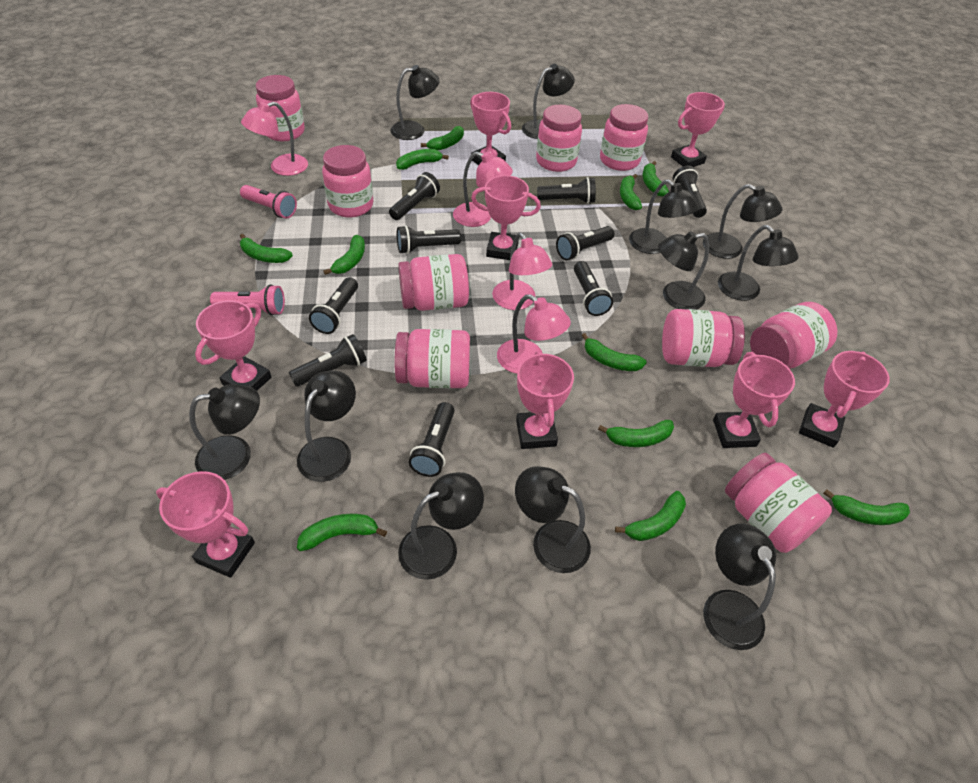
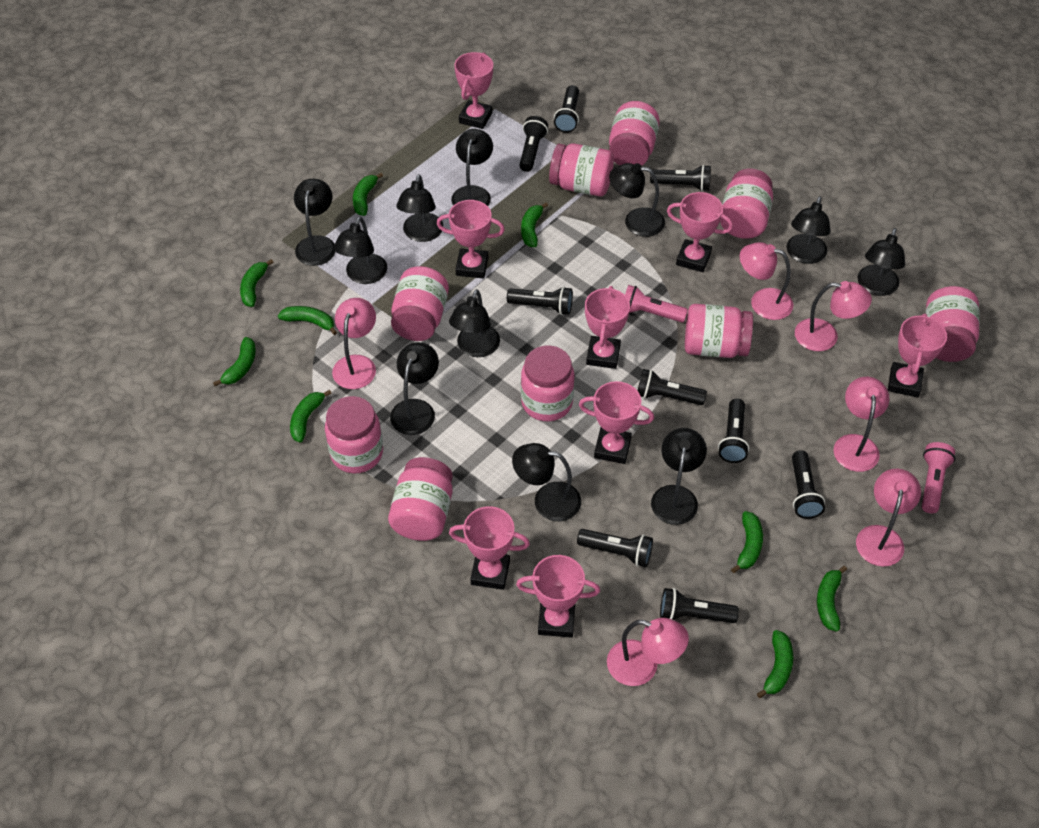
green banana: [240,234,293,263] [297,514,387,551] [323,235,365,275] [396,149,449,170] [421,126,464,150] [581,333,647,371] [598,420,674,447] [615,491,686,541] [620,174,642,210] [643,161,669,197] [823,489,910,525] = 11 -> [213,337,256,386] [240,259,274,307] [278,306,337,335] [290,390,332,443] [353,173,383,216] [521,203,548,247] [731,511,763,573] [757,630,793,698] [817,566,847,632] = 9
pink lamp: [241,102,308,176] [453,152,513,227] [492,233,552,310] [497,294,571,374] = 4 -> [332,298,376,389] [607,618,689,686] [740,242,793,320] [795,281,872,351] [833,377,890,472] [856,469,921,567] = 6

